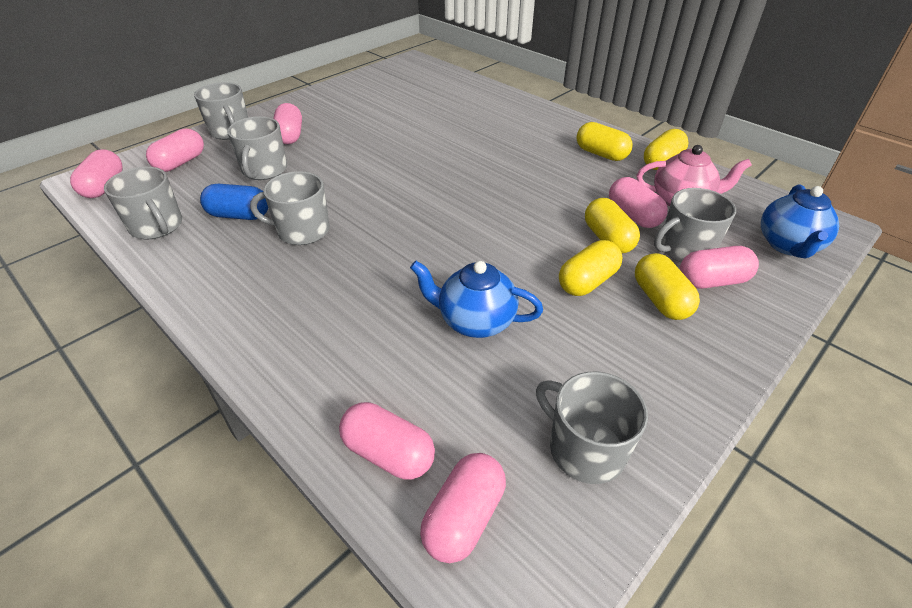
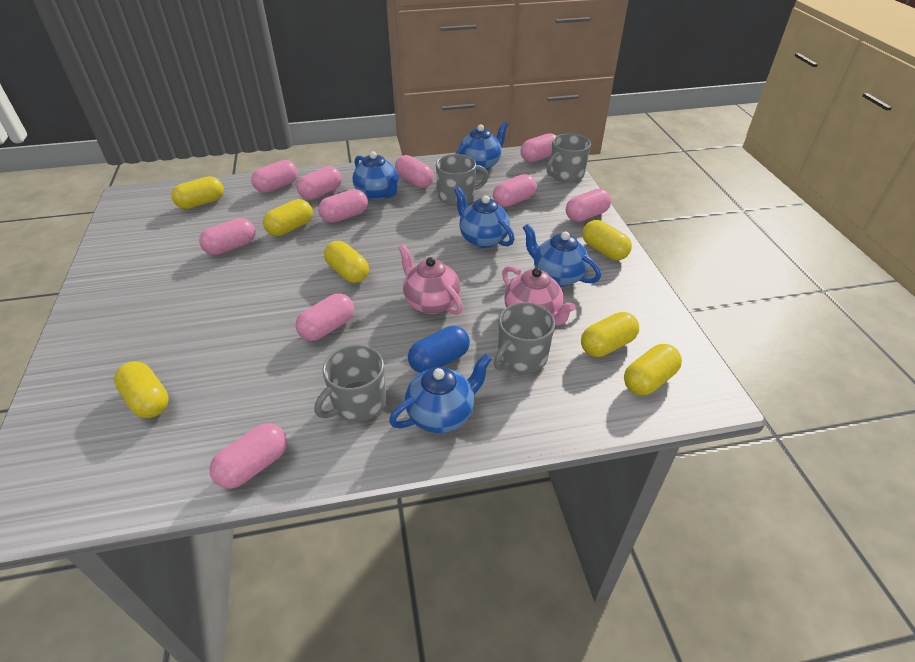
blue teapot: [410,261,543,338] [761,184,839,259] = 2 -> [353,151,399,201] [389,354,492,433] [454,187,514,248] [455,122,508,171] [522,224,601,287] = 5
grey mug: [104,167,182,239] [194,82,248,140] [227,116,287,180] [250,171,330,245] [536,372,648,484] [654,188,736,262] = 6 -> [315,345,386,422] [436,154,489,206] [494,302,555,374] [546,133,591,182] = 4
pink capsule: [70,149,123,198] [146,128,204,172] [273,103,302,144] [339,402,435,480] [420,453,506,563] [609,177,668,228] [680,246,759,289] = 7 -> [199,218,255,255] [210,423,287,489] [251,160,298,193] [296,293,354,341] [297,166,342,200] [318,189,368,223] [395,155,434,188] [493,174,537,207] [520,133,556,162] [566,189,611,222] = 10
pink teapot: [636,145,752,206] = 1 -> [398,244,463,315] [502,266,576,326] = 2
yellow capsule: [559,240,623,296] [576,122,632,161] [585,198,640,253] [635,253,700,320] [644,129,689,170] = 5 -> [114,361,169,418] [171,176,224,209] [263,199,313,236] [324,241,369,283] [581,312,639,357] [583,220,632,260] [624,344,682,395] = 7

